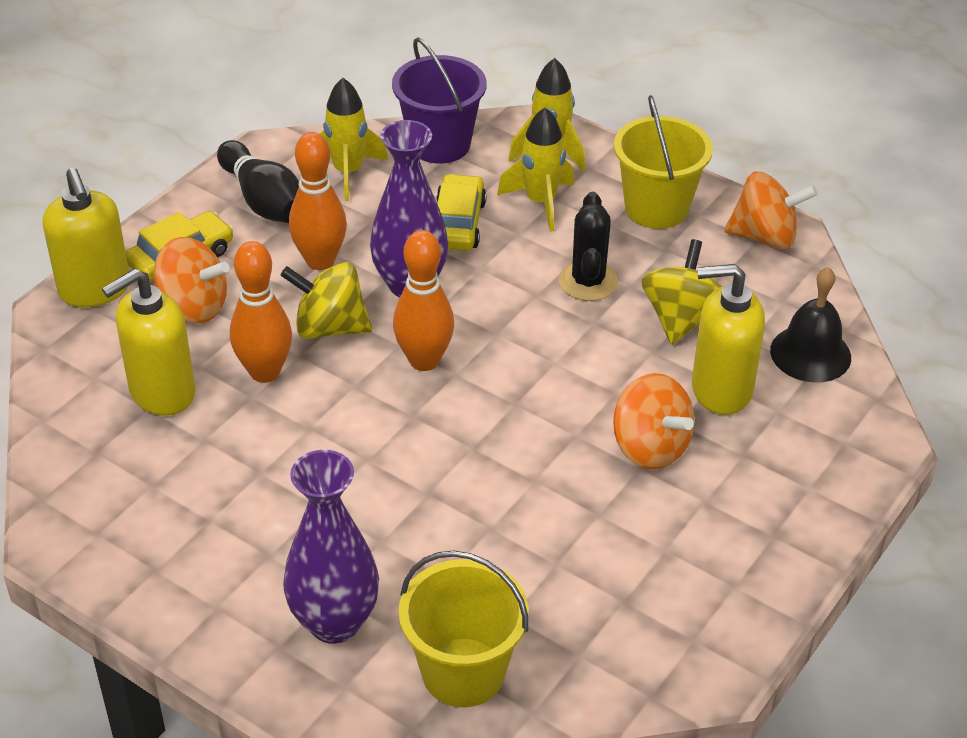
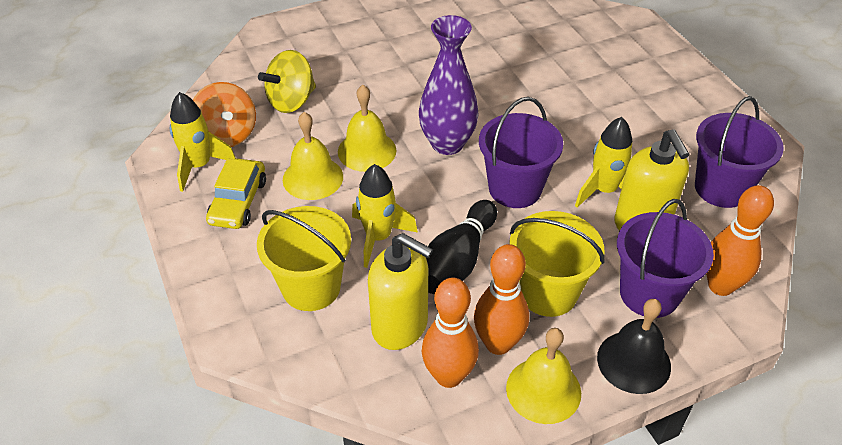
black cactus: [559,192,618,301] = 1 -> none = 0
orange spinning top: [154,237,230,323] [613,373,695,469] [724,171,818,249] = 3 -> [193,82,256,147] = 1
purple bucket: [392,37,487,164] = 1 -> [479,97,563,208] [617,199,714,318] [695,96,784,208] = 3
purple vase: [283,450,379,644] [370,120,449,297] = 2 -> [419,15,479,155] = 1
yellow bell: none = 0 -> [283,112,343,200] [338,85,397,172] [506,328,581,424] = 3
yellow car: [125,211,233,281] [437,174,487,251] = 2 -> [206,158,266,229] = 1
yellow soap dispenser: [43,168,129,307] [102,268,195,415] [692,264,765,415] = 3 -> [368,233,433,350] [614,130,690,231] = 2
yellow spinning top: [281,262,372,339] [642,239,722,344] = 2 -> [258,50,316,113] = 1

